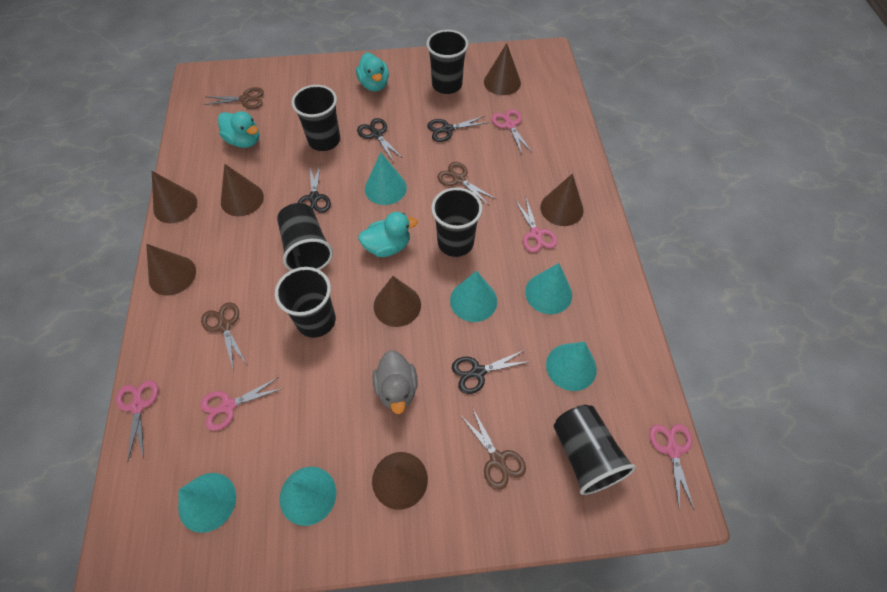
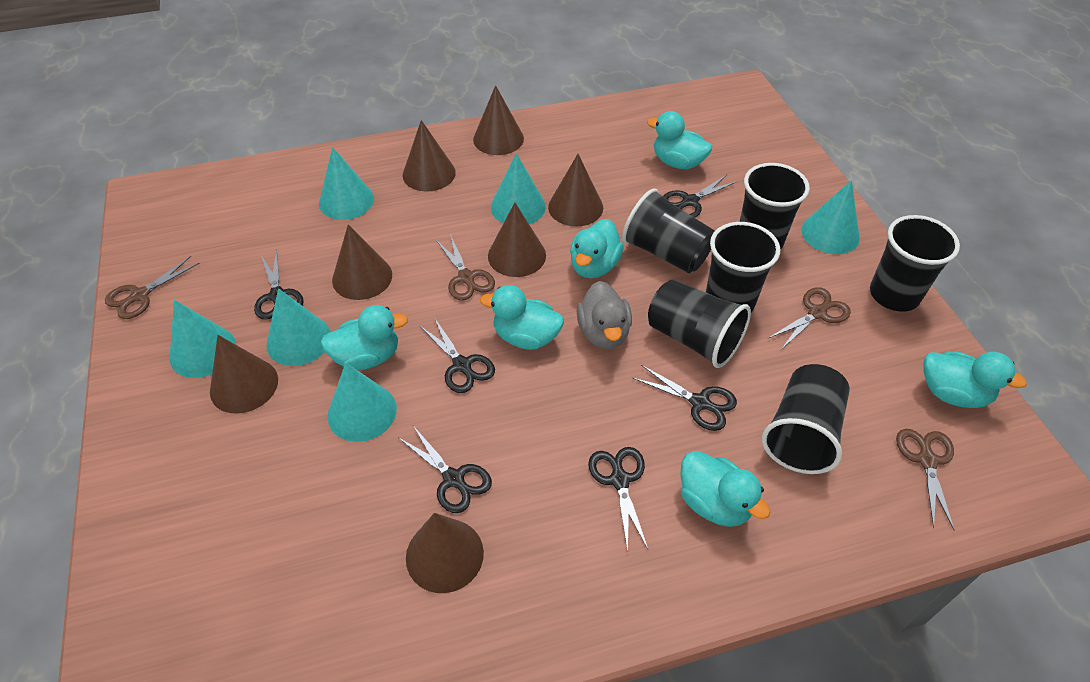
black scissors: [298,164,331,213] [357,118,403,161] [427,116,489,142] [452,350,531,394] = 4 -> [254,249,304,320] [398,426,492,513] [419,317,495,393] [588,447,648,552] [633,365,737,431] [663,175,738,218] = 6
pink scissors: [116,380,158,462] [200,377,281,431] [492,109,532,154] [515,198,557,253] [649,424,695,511] = 5 -> none = 0
turquoise duck: [218,111,259,148] [356,52,389,92] [358,212,418,257] = 3 -> [320,305,408,371] [480,285,564,350] [570,219,624,278] [647,111,712,169] [680,451,770,527] [923,351,1027,408] = 6

